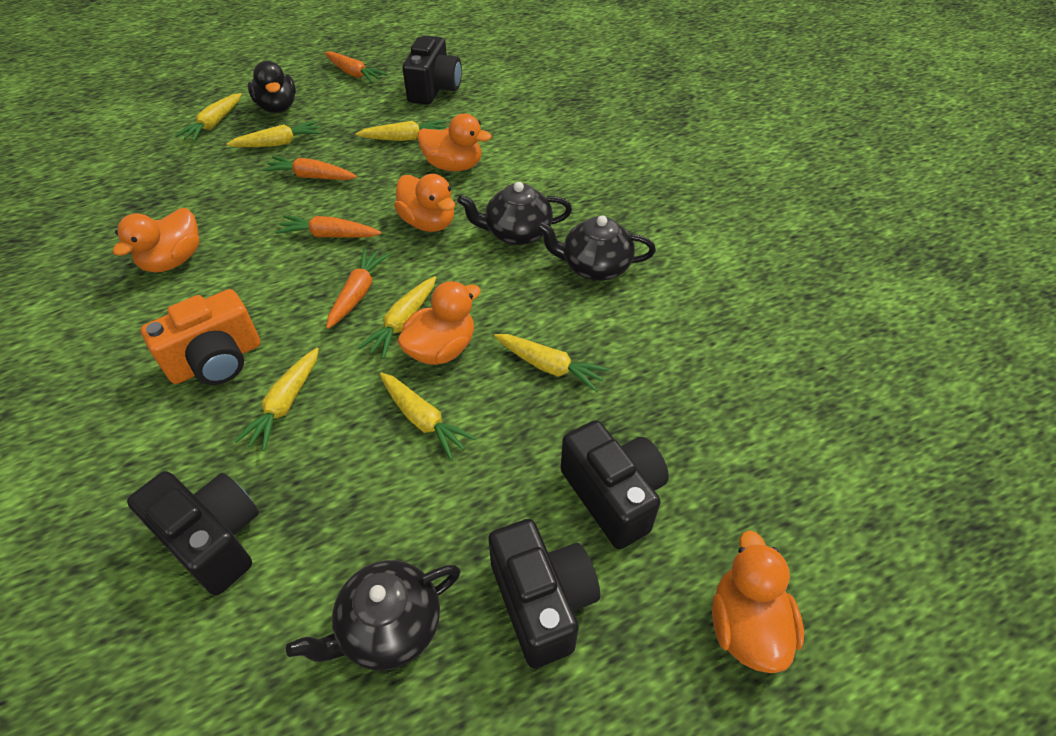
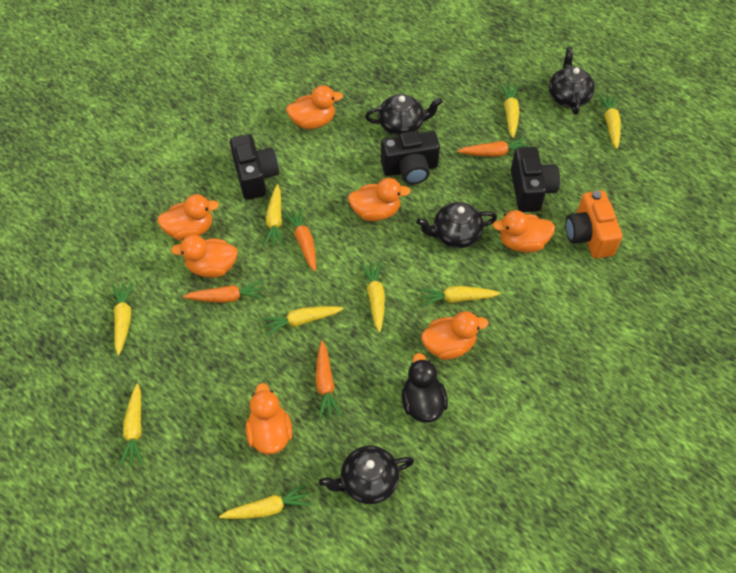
black camera: [127,471,259,595] [403,35,462,105] [488,519,600,668] [561,420,669,550] = 4 -> [230,134,279,200] [381,131,440,185] [511,147,560,212] = 3
black teapot: [286,560,461,670] [457,182,572,245] [537,215,656,281] = 3 -> [319,446,414,504] [365,94,442,136] [416,202,497,248] [549,47,595,115] = 4
orange duck: [113,208,199,273] [394,174,455,232] [397,281,481,365] [417,113,492,171] [712,530,804,673] = 5 -> [157,194,219,240] [171,235,238,278] [246,383,292,454] [286,85,343,129] [348,178,411,221] [421,311,489,360] [492,210,555,253] = 7
yellow carrot: [175,93,242,142] [227,121,321,147] [234,348,319,451] [355,120,446,141] [358,276,436,359] [380,372,476,460] [494,334,610,392] = 7 -> [113,283,133,355] [119,383,143,466] [219,483,312,519] [261,306,343,336] [263,184,284,247] [361,262,385,332] [419,286,500,306] [500,84,520,138] [598,94,621,149] = 9

